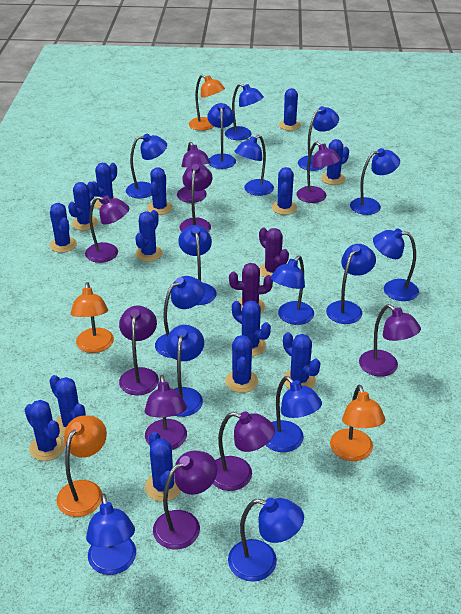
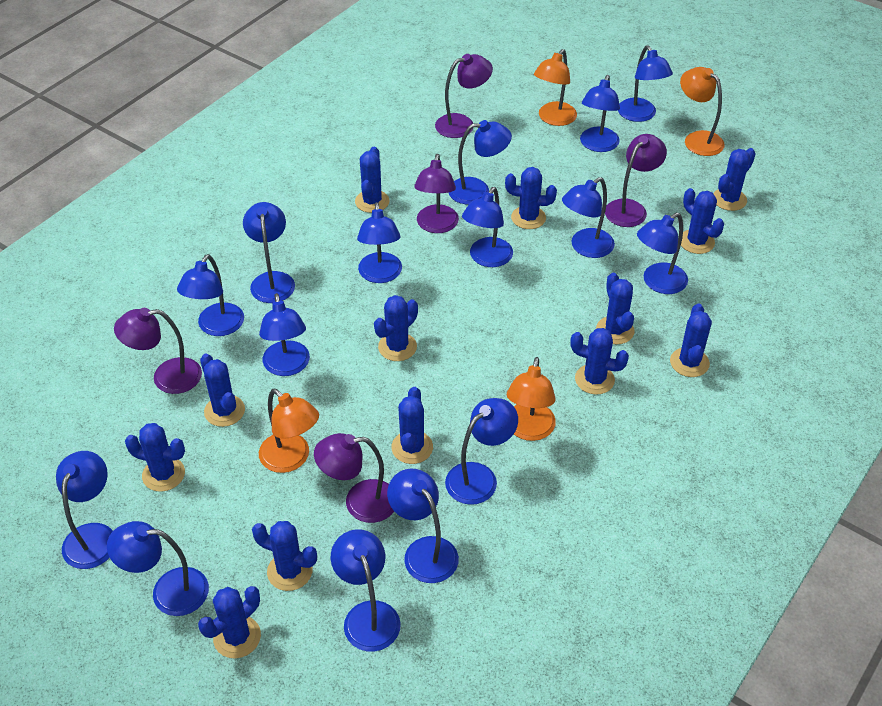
blue cactus: [25,400,65,461] [49,203,77,253] [49,375,86,436] [68,182,98,231] [93,163,118,209] [135,210,163,262] [145,432,181,502] [147,167,173,215] [225,335,258,393] [232,300,271,356] [272,167,297,215] [279,88,301,131] [283,332,321,389] [321,139,349,185] = 14 -> [125,423,185,492] [198,586,261,658] [200,354,245,427] [252,521,317,591] [355,147,389,213] [374,295,418,361] [391,387,433,464] [505,167,557,229] [570,328,629,395] [596,273,635,344] [670,304,712,377] [681,188,724,254] [713,148,756,211] = 13
purple cactus: [229,263,273,313] [259,228,289,278] = 2 -> none = 0
purple lamp: [85,195,129,263] [119,306,159,396] [145,375,187,450] [153,451,217,549] [177,142,210,203] [179,163,212,232] [213,411,275,491] [296,142,341,203] [359,304,421,377] = 9 -> [114,308,202,394] [314,433,394,523] [414,154,459,233] [435,54,493,138] [605,134,667,227] = 5

